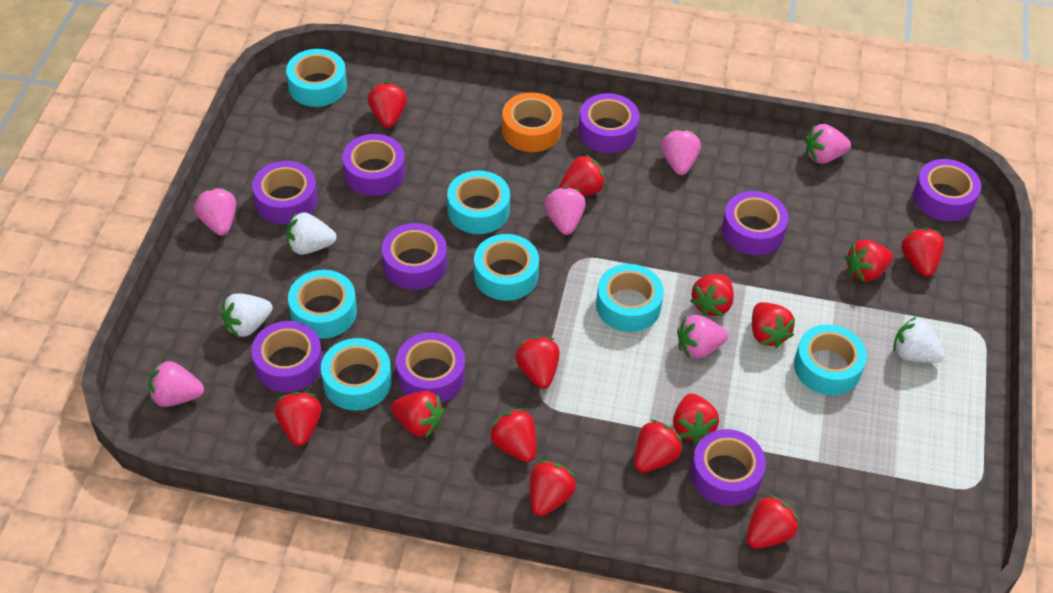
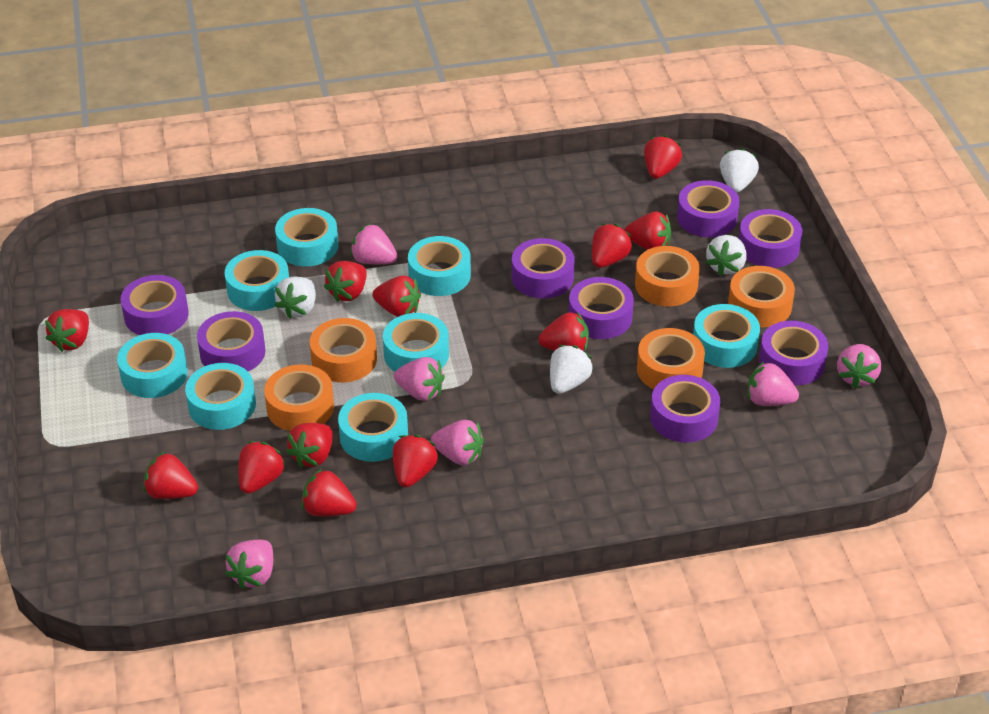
orange tape: [502,92,562,152] = 1 -> [264,365,334,431] [310,318,377,382] [635,246,700,306] [637,328,705,389] [728,266,795,327] = 5
purple tape: [251,321,323,392] [252,161,318,224] [342,134,405,196] [382,223,447,290] [396,332,465,403] [578,93,639,153] [691,429,766,506] [722,191,789,255] [913,159,981,221] = 9 -> [121,275,189,335] [197,311,265,371] [512,238,575,299] [569,277,634,339] [650,375,720,443] [677,180,740,238] [739,209,802,268] [759,321,828,385] = 8
red strawberry: [275,392,322,446] [368,82,407,128] [391,391,444,437] [489,408,536,462] [515,337,560,389] [530,460,576,517] [559,154,606,196] [634,419,683,473] [673,393,719,444] [690,274,734,316] [746,495,799,549] [752,302,795,348] [845,240,893,282] [901,228,945,277] = 14 -> [45,309,89,352] [143,452,198,499] [238,441,286,494] [286,423,333,468] [302,469,357,516] [324,261,367,302] [372,275,421,317] [393,435,438,487] [539,312,589,351] [592,224,633,268] [625,212,671,250] [644,135,682,179] = 12
turquoise tape: [286,49,347,107] [288,270,357,339] [321,338,392,410] [447,170,510,234] [474,234,539,301] [596,264,664,332] [794,324,867,395] = 7 -> [117,333,188,398] [185,363,256,430] [225,250,289,311] [275,208,339,267] [338,393,408,462] [383,313,449,372] [408,236,471,296] [693,304,760,368] = 8
white strawberry: [221,294,273,337] [286,212,337,255] [893,317,945,363] = 3 -> [274,277,316,319] [550,345,593,394] [706,235,747,276] [720,148,759,193] = 4

